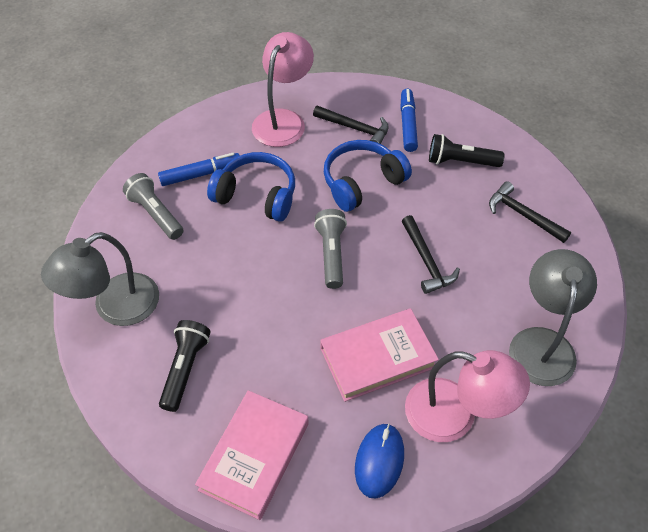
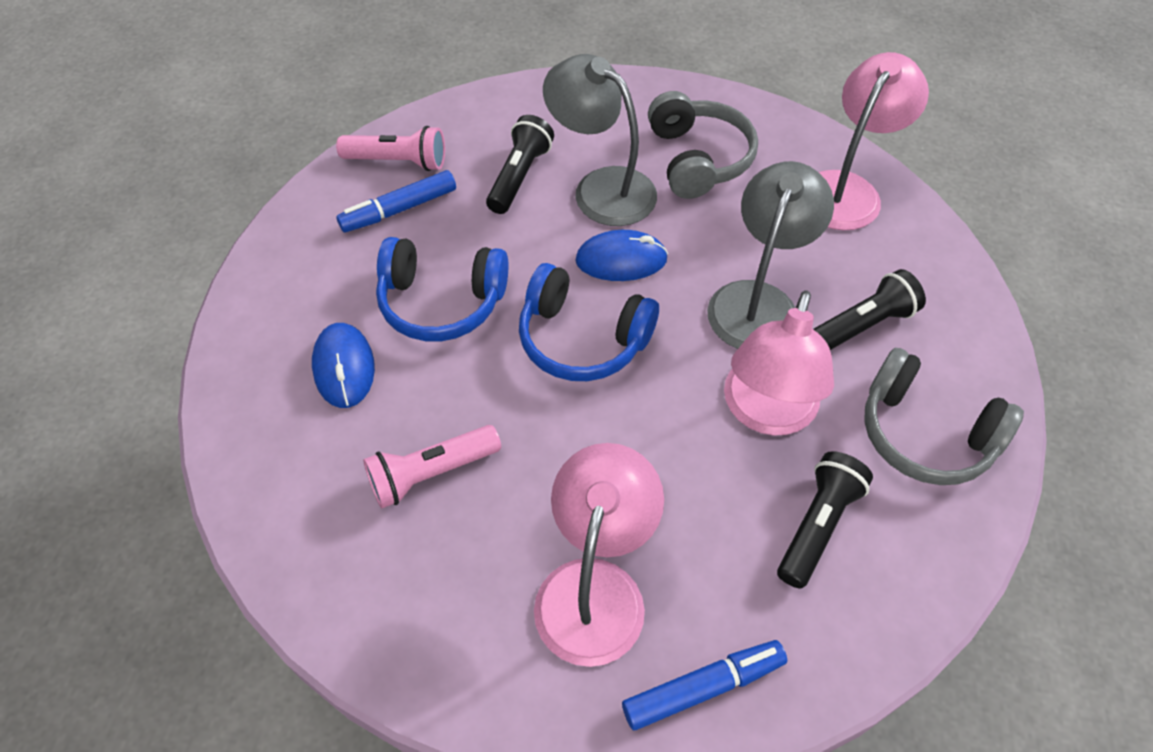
black flashlight: [159,320,211,412] [429,134,505,167] = 2 -> [486,115,554,214] [777,451,873,589] [813,269,926,350] = 3
black hammer: [313,106,389,144] [402,215,460,294] [489,181,571,243] = 3 -> none = 0
blue mouse: [355,424,404,498] = 1 -> [312,323,375,408] [575,230,668,281] = 2
grey flashlight: [123,173,184,240] [314,209,347,289] = 2 -> none = 0
grey headphones: none = 0 -> [648,91,758,199] [864,348,1024,485] = 2
pink book: [195,390,309,520] [320,308,439,402] = 2 -> none = 0
pink flashlight: none = 0 -> [336,126,445,171] [363,425,501,508] = 2
pink lamp: [252,32,314,147] [405,350,530,442] = 2 -> [534,443,664,667] [724,290,834,436] [818,52,929,231] = 3

